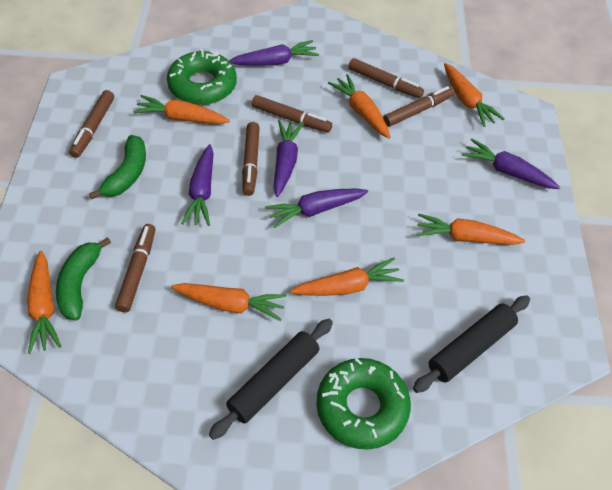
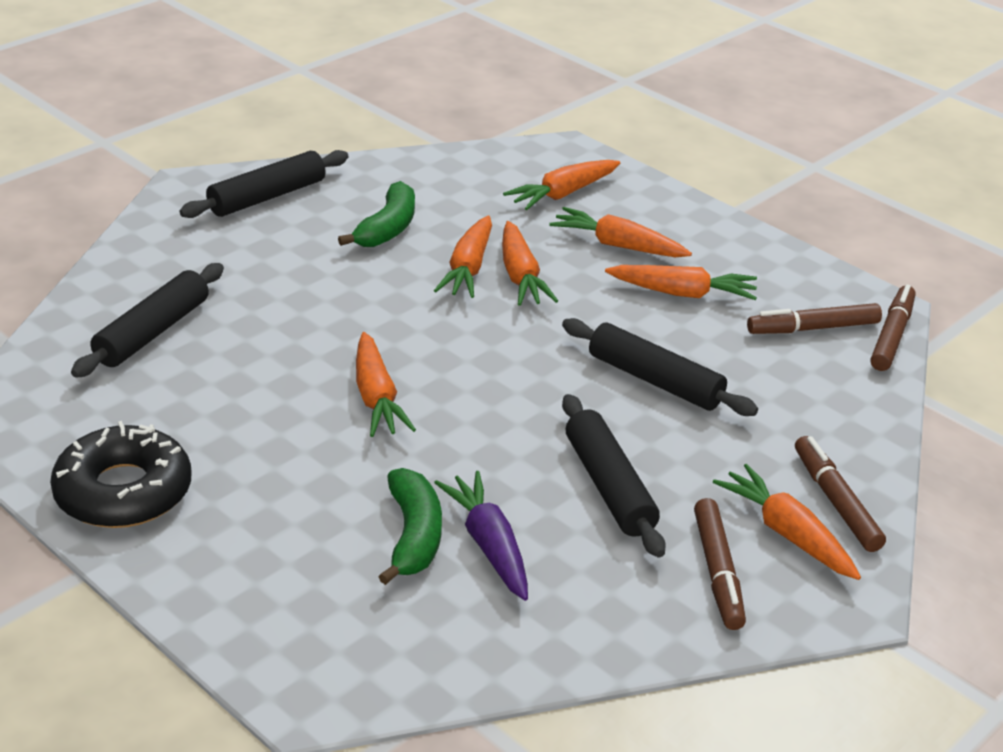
black donut: none = 0 -> [50,421,192,528] = 1
black rolling pin: [209,319,333,440] [413,295,530,393] = 2 -> [71,263,224,378] [180,150,348,218] [562,318,758,416] [562,394,666,557] = 4
brown marker: [69,90,114,158] [115,224,155,312] [242,122,260,196] [252,95,332,133] [348,58,424,98] [383,86,454,127] = 6 -> [694,498,746,630] [747,303,882,334] [795,436,886,552] [871,284,915,371] = 4
green donut: [167,49,237,105] [316,358,411,450] = 2 -> none = 0
purple carrot: [181,144,214,226] [229,40,319,66] [265,188,368,228] [274,120,304,197] [462,139,560,189] = 5 -> [434,471,528,601] = 1

